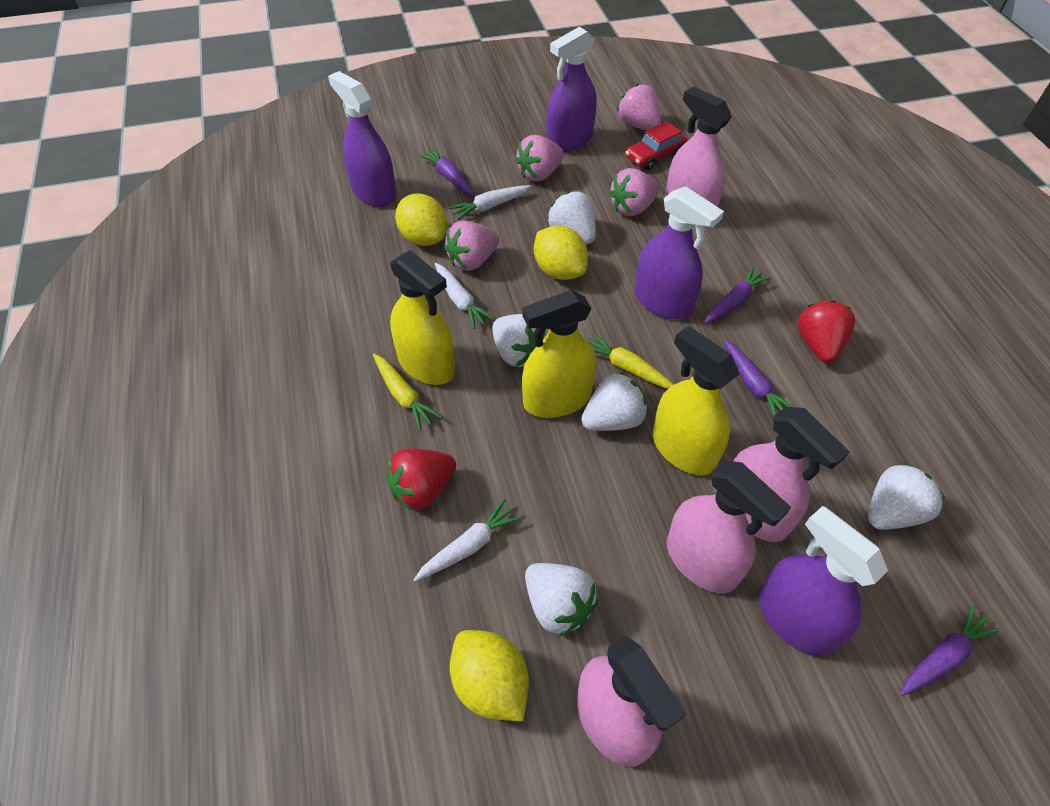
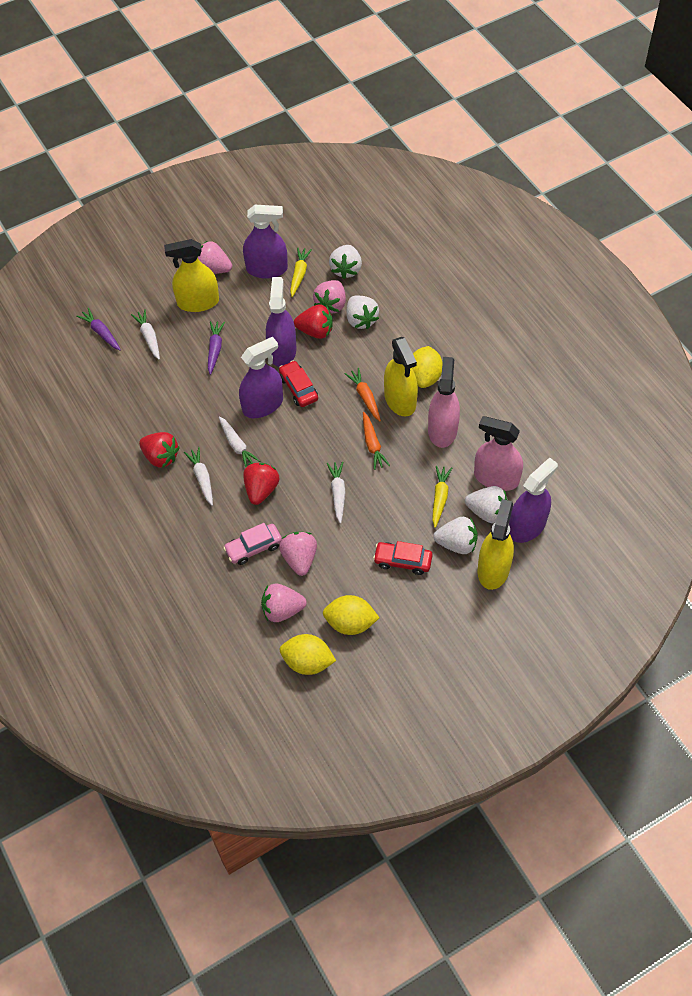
orange carrot: none = 0 -> [345,368,381,421] [363,412,390,470] = 2
pink car: none = 0 -> [223,523,282,565] = 1
pink spray bottle: [577,636,686,767] [665,87,731,207] [667,460,791,593] [733,407,850,542] = 4 -> [428,357,460,448] [474,416,523,491] = 2
purple carrot: [418,147,475,195] [704,266,772,324] [723,339,792,415] [901,605,1000,696] = 4 -> [76,308,121,351] [208,321,225,375] = 2
red car: [625,121,687,170] = 1 -> [279,360,318,407] [373,541,433,575] = 2
red strawberry: [386,448,456,511] [797,300,855,363] = 2 -> [139,432,180,468] [243,463,279,505] [294,304,333,339] = 3
white carrot: [414,498,522,581] [435,263,494,329] [449,185,531,221] = 3 -> [131,310,160,360] [184,447,213,506] [219,416,260,467] [327,462,346,524] = 4
white strawberry: [492,314,547,367] [525,563,598,637] [547,191,596,244] [581,372,648,431] [868,462,946,530] = 5 -> [329,245,362,279] [347,296,379,329] [433,517,478,554] [465,486,508,523] = 4

